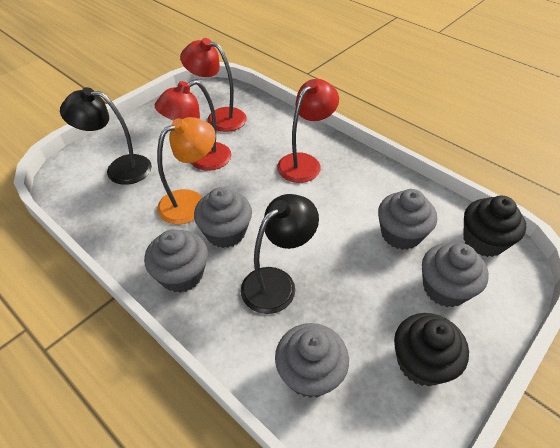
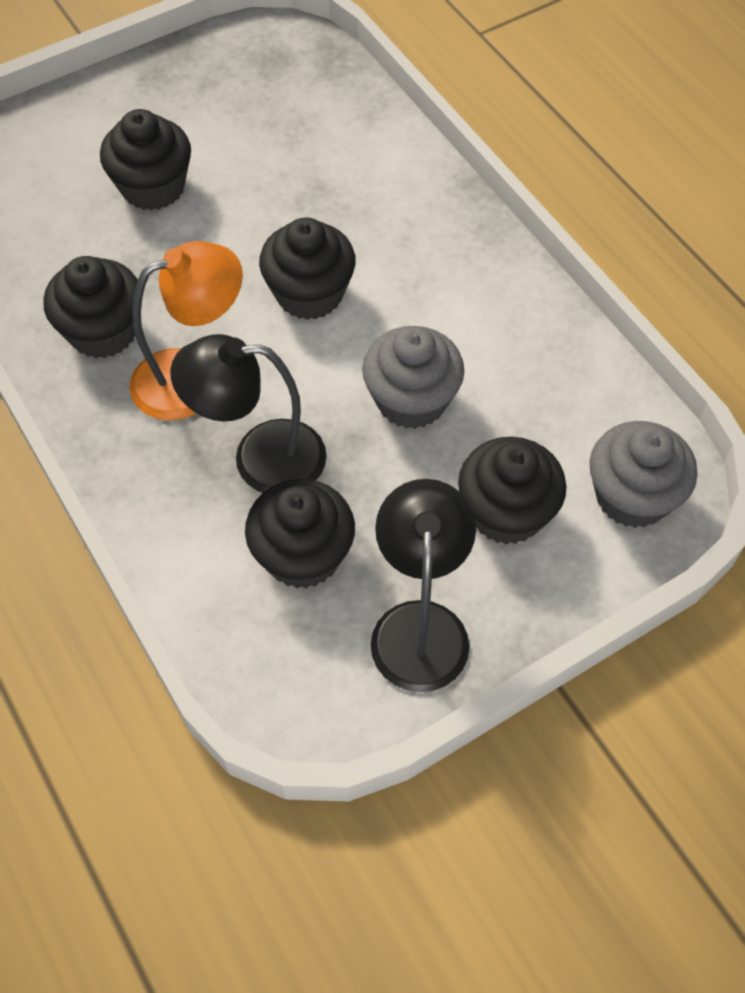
black cupcake: [394,313,469,386] [463,196,526,257] = 2 -> [43,256,138,358] [100,109,191,210] [245,479,355,588] [259,218,356,320] [458,437,566,545] = 5
grey cupcake: [144,229,208,293] [194,187,252,248] [275,323,349,398] [378,189,437,250] [422,243,489,307] = 5 -> [362,326,465,429] [590,421,697,528] = 2
red lamp: [155,80,231,171] [180,38,247,132] [277,79,339,183] = 3 -> none = 0

